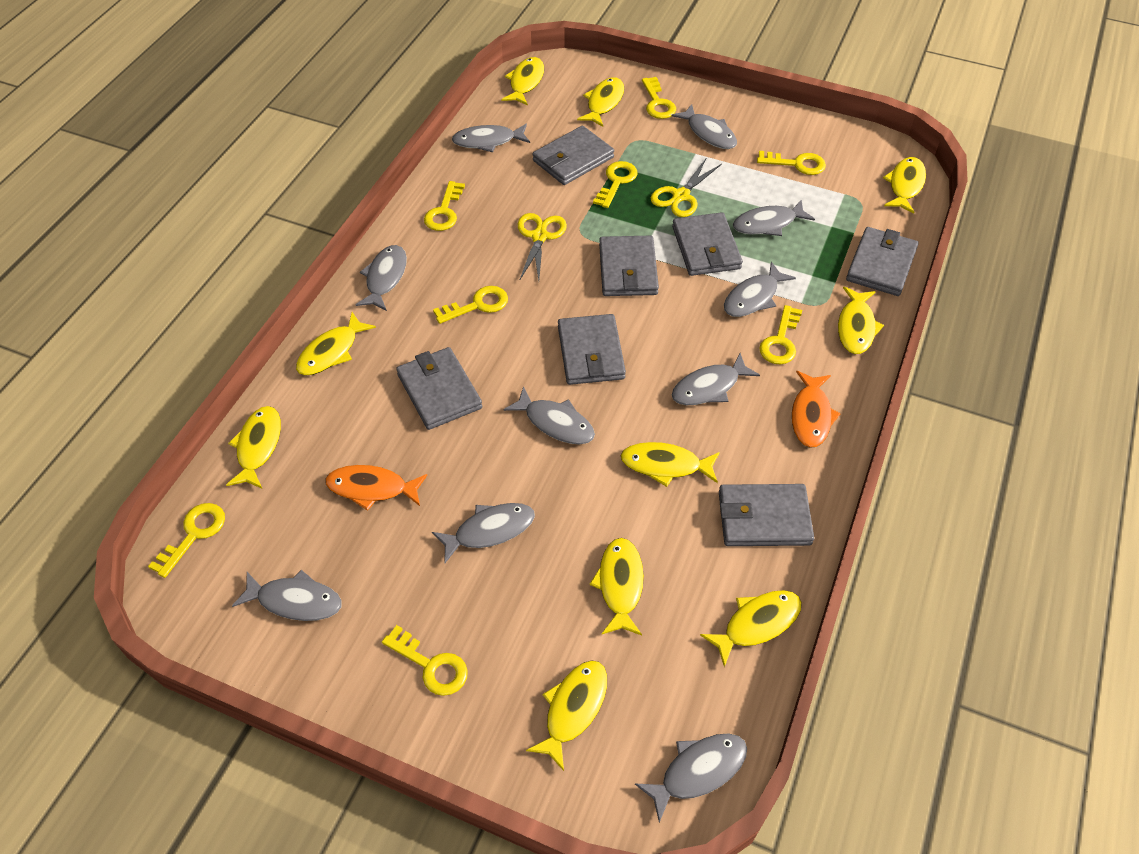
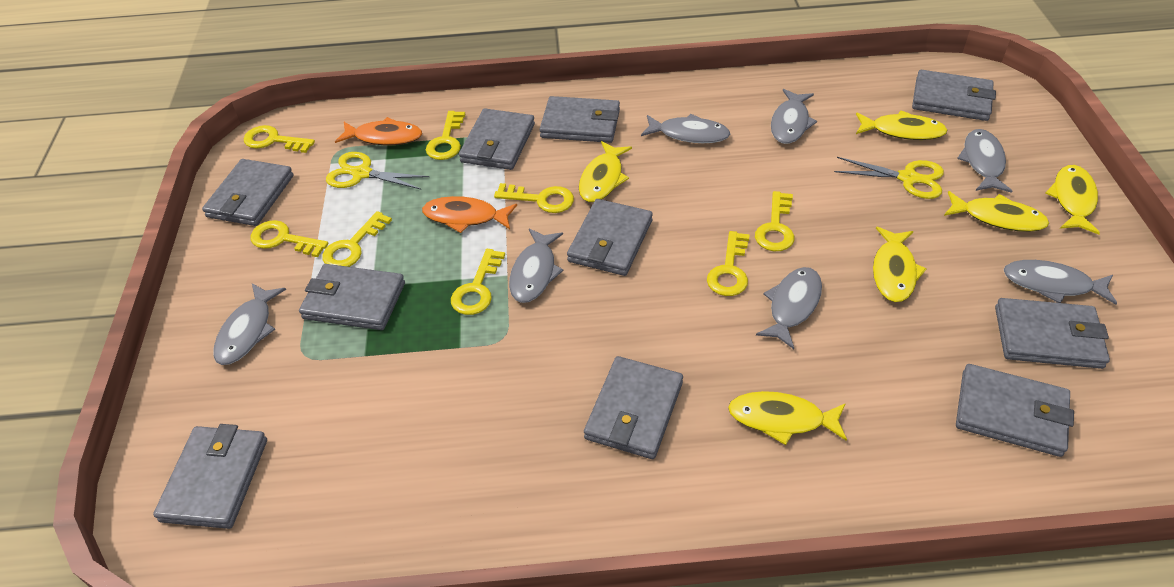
grey fish: [232,570,342,621] [355,245,407,311] [432,503,535,563] [452,124,530,152] [504,386,595,444] [635,734,747,823] [672,104,737,149] [672,353,760,405] [724,262,796,317] [733,200,815,236] = 10 -> [214,284,286,365] [509,229,564,303] [641,114,730,143] [756,267,822,349] [771,89,817,144] [957,129,1012,193] [1004,260,1117,305] = 7
grey wallet: [396,347,482,430] [533,126,614,185] [558,314,626,385] [599,236,659,296] [672,212,743,276] [719,484,814,546] [846,227,918,296] = 7 -> [153,424,267,529] [202,159,294,226] [299,264,405,330] [459,109,535,170] [539,96,620,143] [567,199,653,276] [584,356,683,459] [912,70,996,121] [956,364,1074,457] [995,298,1110,369] = 10
yellow fish: [226,406,281,488] [296,312,376,375] [501,57,544,105] [526,660,607,771] [577,77,624,127] [590,538,644,635] [620,442,720,487] [700,590,802,667] [838,286,884,354] [883,157,926,214] = 10 -> [579,141,632,202] [728,391,847,445] [856,110,948,140] [873,227,927,302] [944,191,1049,232] [1045,165,1100,234] = 6

